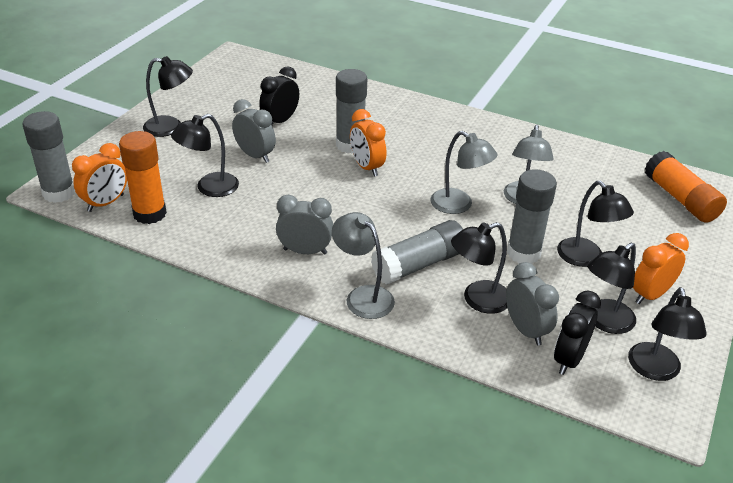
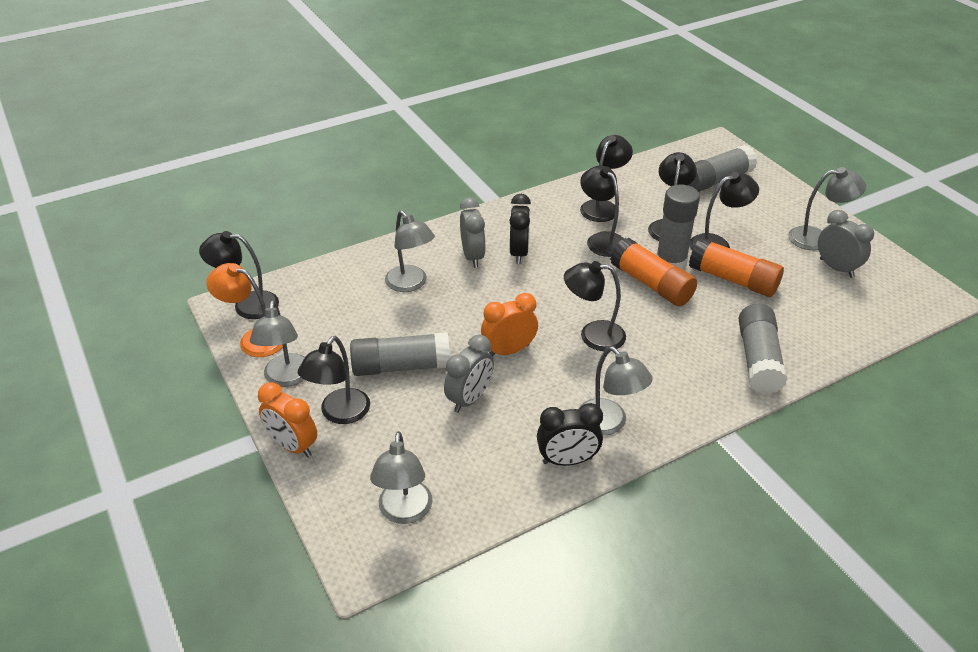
black lamp: [143,56,193,137] [171,114,239,197] [451,222,507,314] [557,181,634,267] [587,243,636,334] [628,287,707,381] = 6 -> [199,231,279,319] [298,336,370,424] [564,261,626,351] [580,135,633,222] [580,166,624,257] [648,152,697,241] [690,172,759,251] = 7
grey lamp: [332,212,395,319] [430,131,498,214] [504,125,554,204] = 3 -> [250,300,305,387] [370,431,432,524] [385,211,435,292] [578,346,653,435] [788,167,866,250] = 5
orange clock: [72,143,127,212] [350,109,387,176] [633,233,689,304] = 3 -> [258,382,317,457] [481,293,538,357] = 2
orange lamp: none = 0 -> [206,263,283,357] = 1

